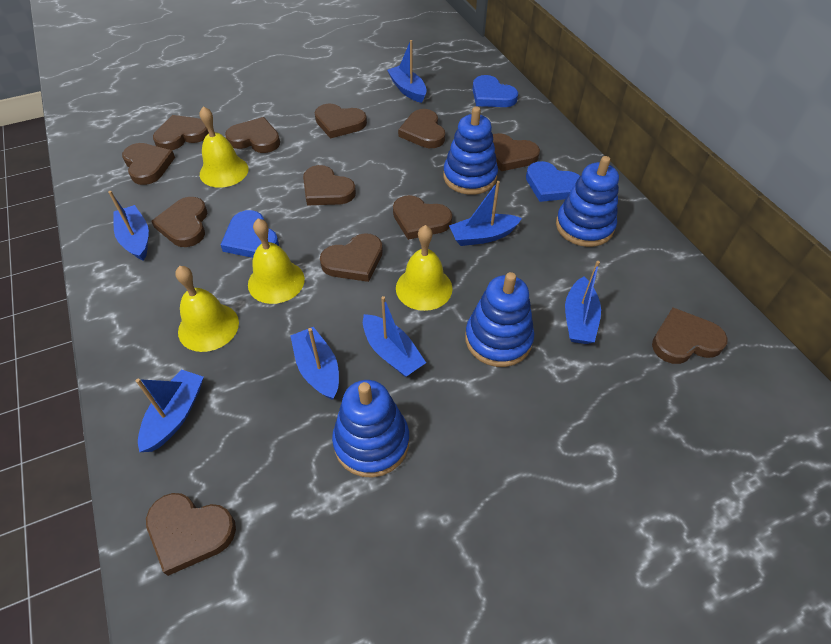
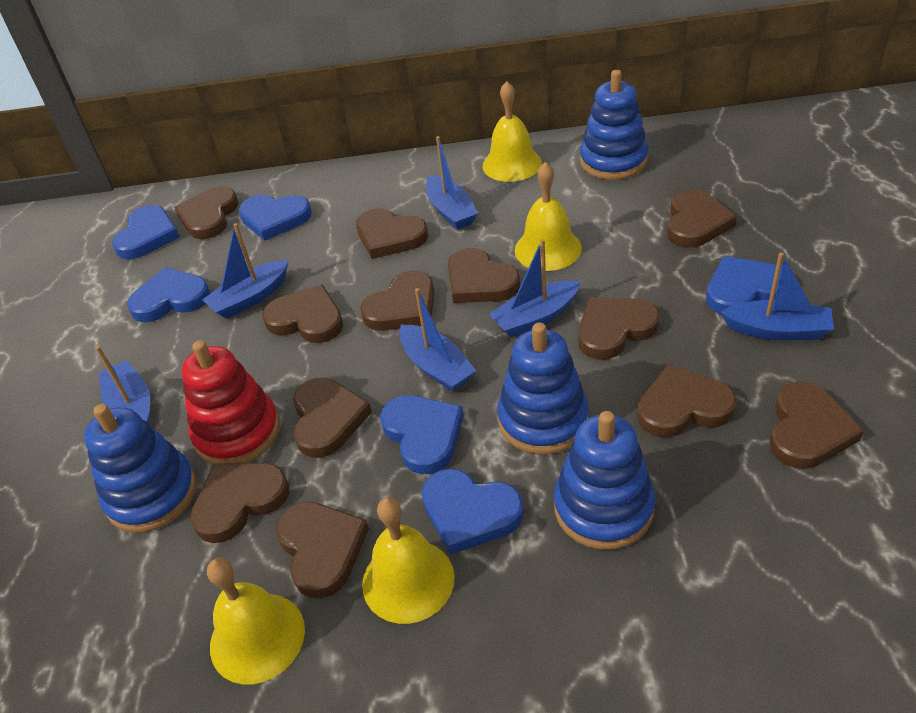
blue boat: [108,191,149,261] [136,369,204,452] [290,327,339,400] [363,296,426,377] [387,40,427,103] [449,181,522,246] [565,261,601,344] = 7 -> [95,346,150,424] [203,223,288,319] [399,288,476,392] [426,136,478,230] [489,239,581,337] [720,253,834,340] = 6
blue heart: [221,210,279,258] [472,75,518,107] [526,161,580,202] = 3 -> [112,205,180,259] [127,267,211,322] [239,195,312,241] [380,395,464,474] [421,469,524,554] [706,256,782,314] = 6
red stacking toy: none = 0 -> [181,340,280,465] = 1

